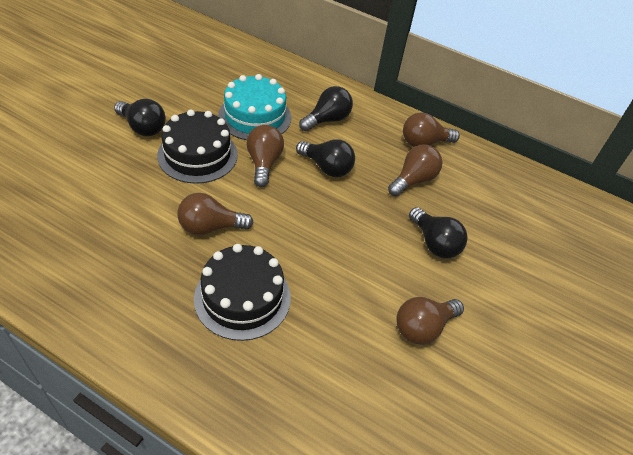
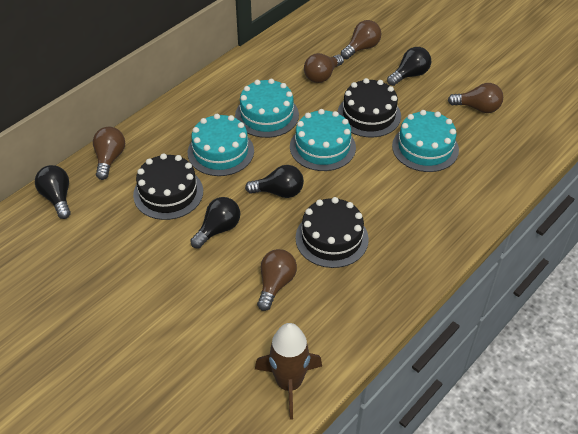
black cake: [157,109,238,184] [194,244,291,341] = 2 -> [133,153,203,220] [295,197,369,268] [337,78,401,137] = 3
brown rocket: none = 0 -> [255,323,322,420] = 1
turquoise cake: [218,74,291,140] = 1 -> [188,114,254,176] [235,79,299,138] [290,109,356,171] [392,110,459,172] = 4

